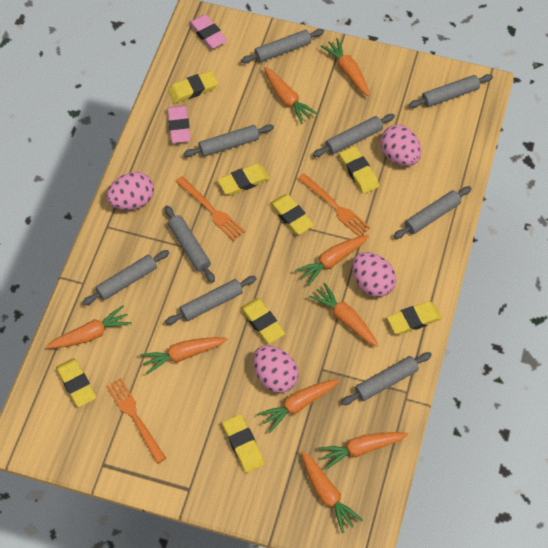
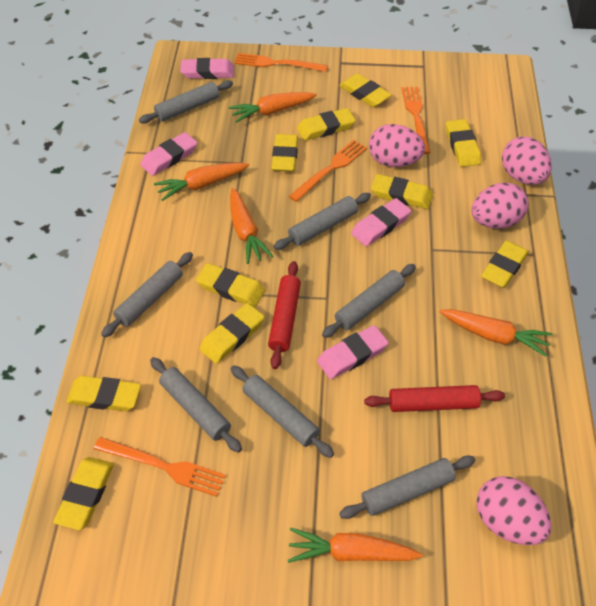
grey rolling pin: [82,250,169,305] [165,205,215,283] [165,276,257,325] [183,124,274,157] [241,29,324,63] [313,114,395,157] [341,352,432,405] [394,186,472,239] [409,74,493,108] = 9 -> [101,252,193,338] [139,80,233,123] [150,357,242,453] [231,365,334,458] [274,193,371,250] [322,264,416,338] [339,456,475,519] = 7
orange carrot: [46,305,132,349] [140,337,228,374] [257,379,339,433] [264,67,318,124] [295,235,369,286] [301,451,363,534] [309,283,379,347] [318,432,408,470] [320,38,370,96] = 9 -> [154,163,249,201] [229,92,317,123] [230,188,273,264] [288,528,423,563] [440,309,552,357] = 5
orange fork: [106,378,166,464] [175,176,245,241] [297,173,370,237] = 3 -> [94,437,226,497] [234,53,328,72] [289,140,367,202] [401,87,430,154] = 4
pink eraser: [167,106,191,143] [189,14,228,49] = 2 -> [140,132,197,176] [180,58,234,79] [317,325,389,379] [351,198,411,246] = 4
red rolling pin: none = 0 -> [268,261,301,369] [364,385,505,412] = 2
yellow eraser: [56,358,96,407] [168,71,218,103] [218,163,270,195] [222,414,265,473] [240,298,285,344] [270,194,314,235] [339,146,379,194] [387,301,442,335] = 8 -> [53,457,114,530] [66,376,141,411] [196,263,265,307] [199,303,264,364] [271,134,298,172] [297,108,356,141] [339,73,392,107] [371,174,433,209] [446,119,481,167] [481,240,529,288] = 10

